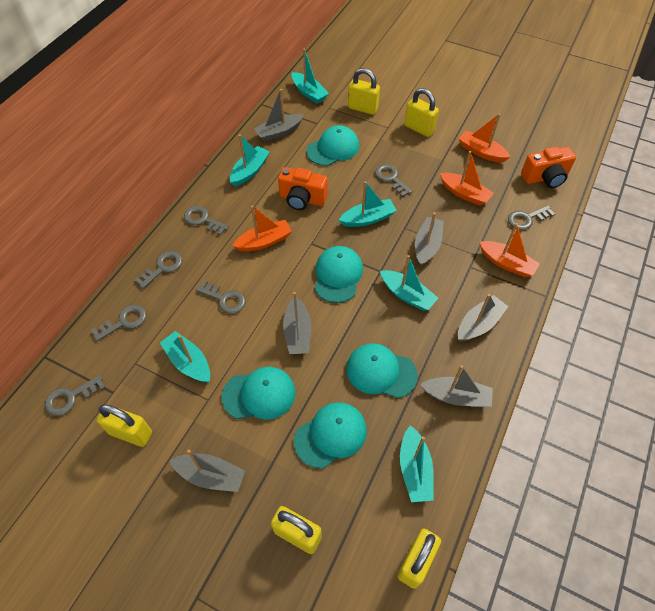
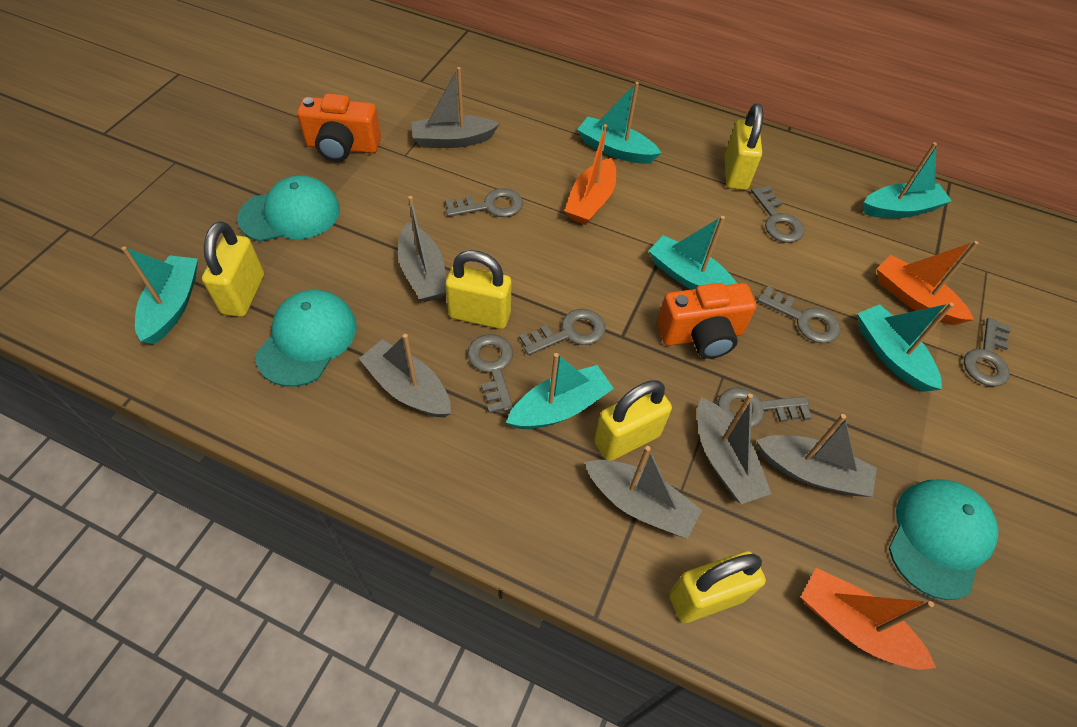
orange boat: [232,205,292,252] [440,151,494,206] [459,114,510,163] [479,223,540,277] = 4 -> [565,124,616,225] [801,568,936,670] [877,241,978,325] = 3
turquoise cap: [222,367,295,419] [294,402,367,469] [306,125,359,166] [315,246,363,303] [346,343,418,398] = 5 -> [237,175,340,242] [256,290,357,387] [889,480,999,600] = 3

